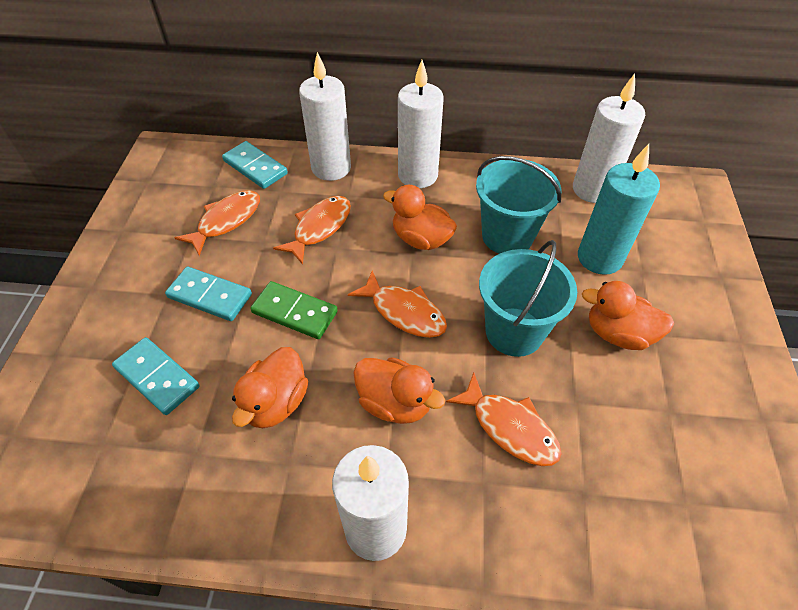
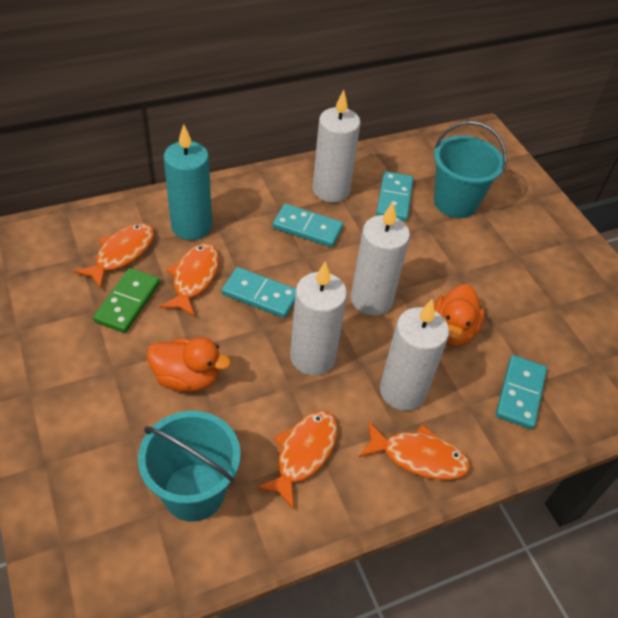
orange duck: [232,347,308,428] [353,357,445,424] [383,185,457,250] [582,281,674,350] = 4 -> [147,337,231,392] [434,284,485,346] = 2
turquoise domino: [112,337,199,415] [165,267,252,321] [222,141,288,189] = 3 -> [222,267,296,318] [273,204,343,247] [376,171,413,221] [496,355,547,429] = 4

